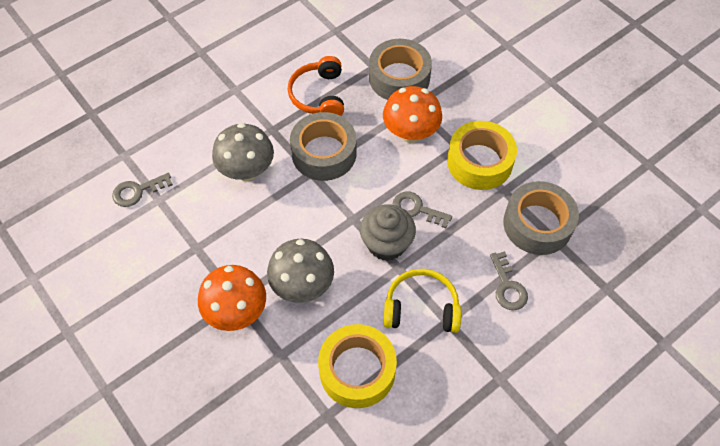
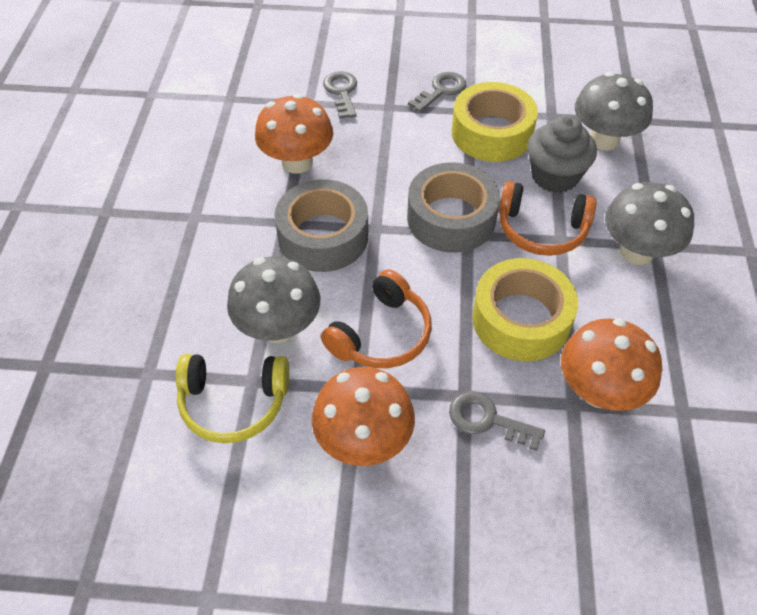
grey mushroom: [212,123,274,181] [267,239,334,303] = 2 -> [227,256,320,343] [575,72,653,150] [605,182,694,265] = 3
grey tape: [290,112,357,181] [369,39,432,100] [503,181,579,255] = 3 -> [275,179,368,272] [407,162,500,253] = 2
orange headphones: [288,56,344,116] = 1 -> [321,270,432,368] [499,181,597,256] = 2
orange mushroom: [198,265,266,331] [383,86,442,143] = 2 -> [255,94,333,174] [312,367,415,466] [561,318,662,411] = 3

